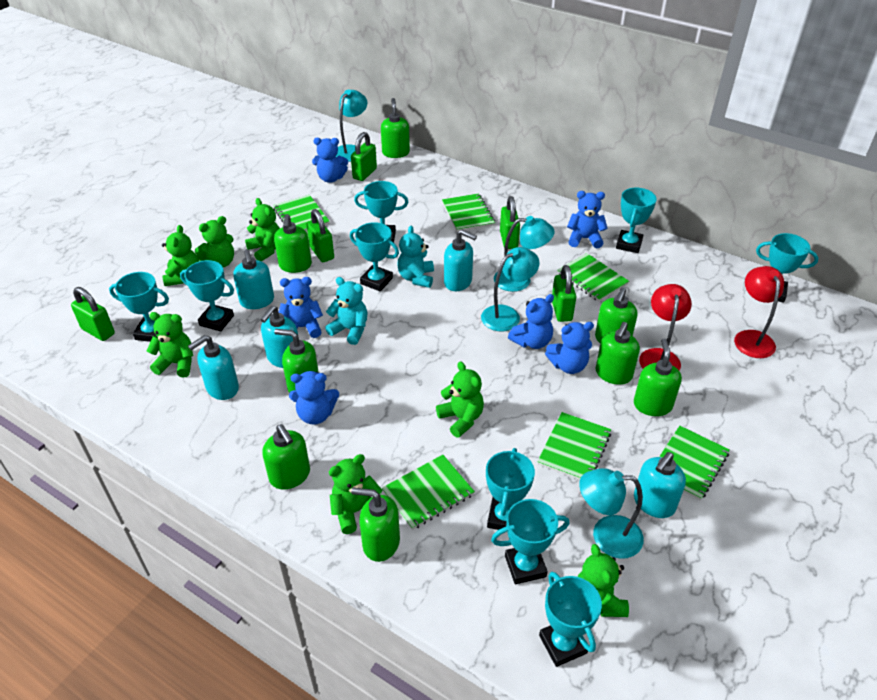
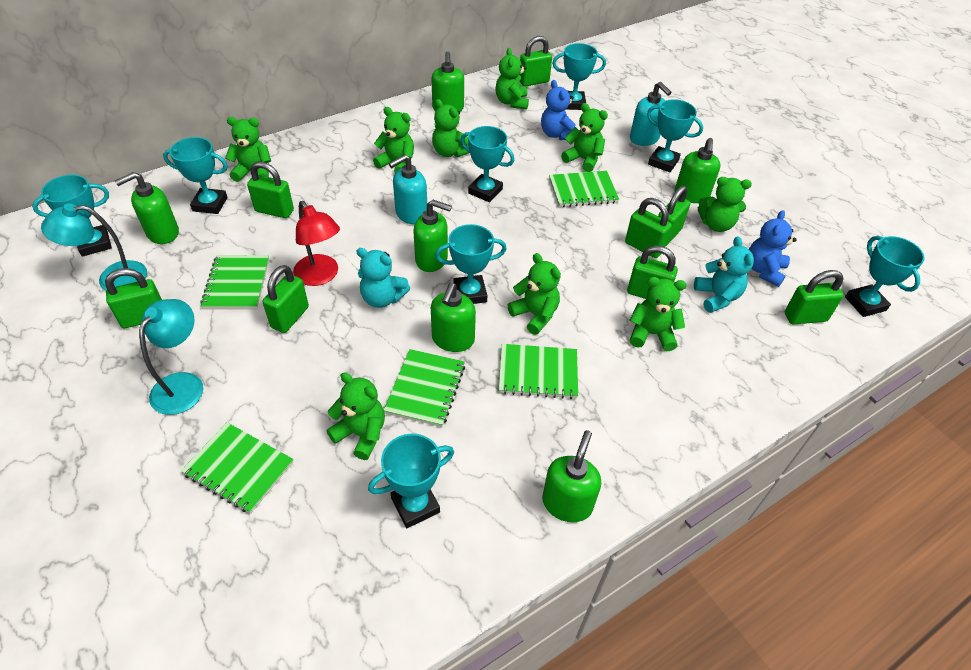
blue teddy bear: [279,277,323,338] [289,371,339,425] [312,138,348,183] [508,294,554,349] [545,322,594,374] [567,191,608,248] = 6 -> [541,80,575,140] [749,210,796,287] = 2
green notebook: [273,195,330,231] [382,455,475,530] [442,193,495,232] [537,412,611,480] [557,253,629,302] [659,426,730,500] = 6 -> [181,422,294,514] [200,255,269,309] [384,349,465,427] [499,344,578,399] [549,171,619,207] = 5
green padlock: [71,287,115,341] [306,209,334,262] [351,132,377,181] [500,196,520,249] [552,265,576,322] = 5 -> [105,268,162,328] [247,162,294,218] [263,265,309,333] [519,36,552,86] [625,198,672,258] [627,245,678,299] [658,186,690,246] [785,270,844,325] = 8
green soap dispenser: [262,424,310,490] [274,214,312,273] [274,329,319,393] [351,488,400,562] [381,98,410,158] [595,287,638,343] [596,322,640,385] [634,338,682,416] = 8 -> [115,172,179,244] [413,200,452,272] [431,283,476,352] [432,52,464,112] [542,430,601,522] [675,138,721,203] = 6
green teddy bear: [147,312,193,378] [162,225,199,286] [195,216,234,267] [245,198,280,261] [329,454,382,534] [436,361,484,438] [577,544,629,617] = 7 -> [225,117,271,182] [327,372,385,460] [373,107,414,173] [432,99,469,157] [495,48,529,110] [508,253,561,335] [561,103,608,172] [630,277,687,351] [698,177,752,232] = 9
red lamp: [639,284,692,371] [734,266,784,358] = 2 -> [293,201,340,286] = 1
turquoise lamp: [336,89,367,162] [481,247,539,331] [494,216,555,292] [579,468,644,559] = 4 -> [41,203,147,291] [139,299,203,415] = 2
turquoise soap dispenser: [188,335,239,400] [233,249,274,309] [260,306,299,368] [444,229,477,291] [634,452,686,518] = 5 -> [389,154,427,224] [630,82,672,146] = 2
turquoise trophy: [109,272,169,342] [180,260,234,332] [350,222,399,291] [354,181,408,243] [486,448,535,530] [491,499,570,584] [539,572,602,667] [616,188,657,253] [756,233,819,303] = 9 -> [32,175,112,257] [163,137,228,214] [368,434,454,528] [435,224,507,304] [461,126,514,202] [552,43,606,110] [647,99,703,172] [845,236,925,317] = 8

